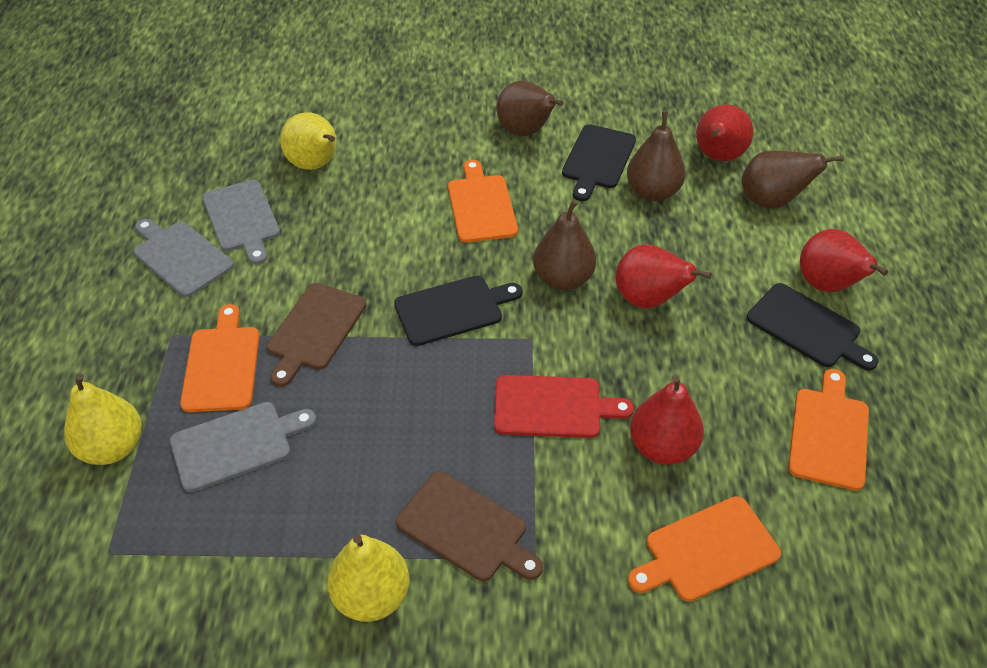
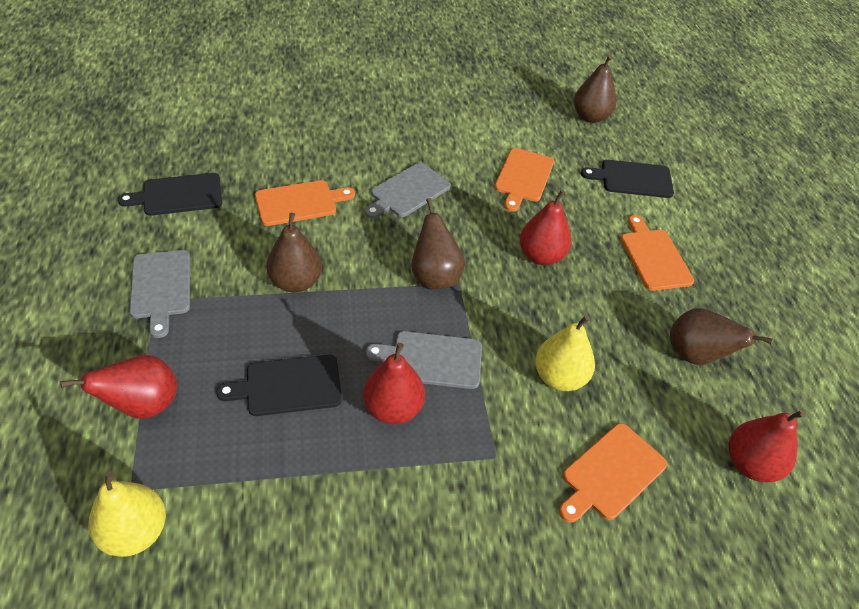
brown cutting board: [267,283,366,387] [396,472,543,581] = 2 -> none = 0
red cutting board: [494,375,634,438] = 1 -> none = 0
yellow pear: [64,373,142,465] [280,112,337,170] [327,534,409,622] = 3 -> [88,471,166,557] [535,315,595,391] = 2

